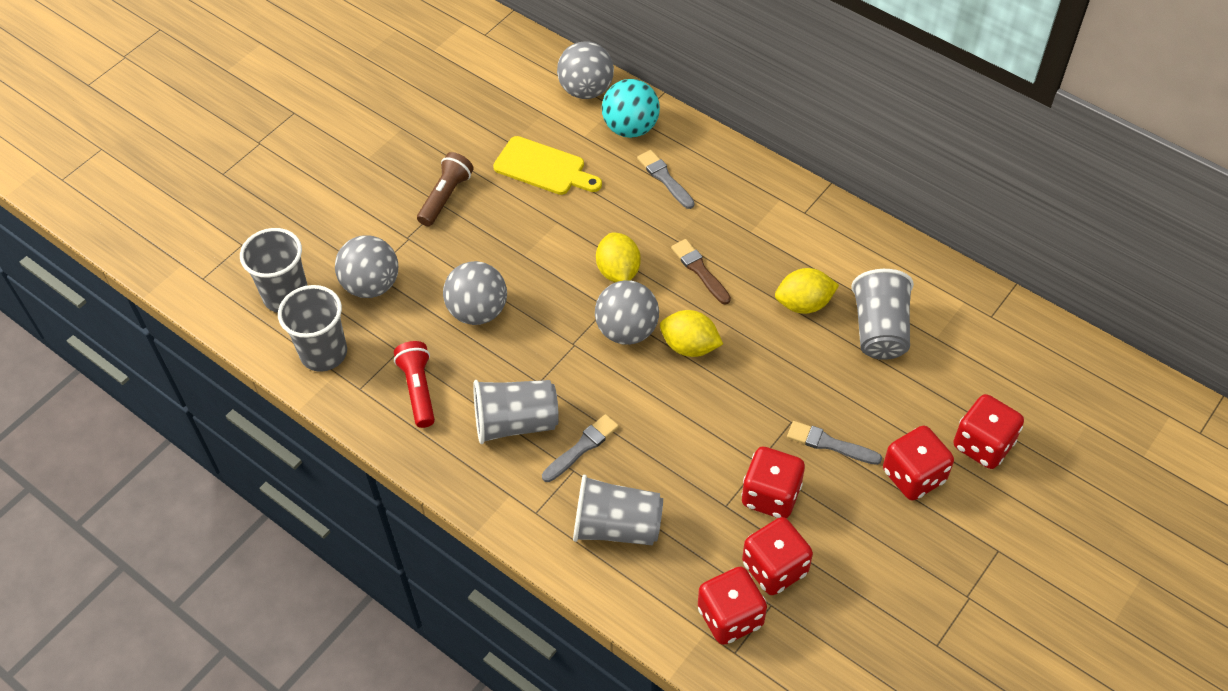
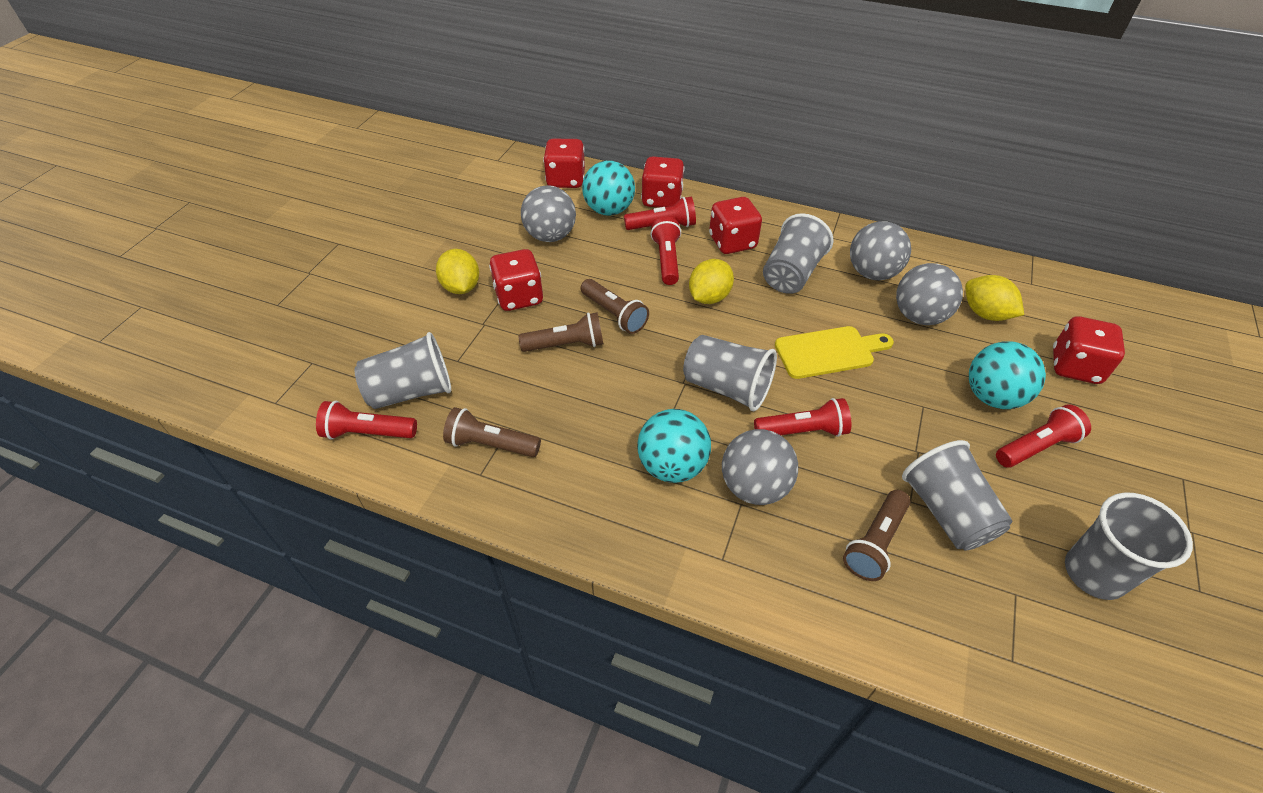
brown brush: [671,239,731,305] = 1 -> none = 0
brown flashlight: [417,152,474,226] = 1 -> [443,407,541,457] [518,312,603,352] [581,279,649,334] [843,490,910,581] = 4
grey brush: [542,414,619,482] [637,150,695,209] [787,421,882,465] = 3 -> none = 0
red flashlight: [394,341,435,428] = 1 -> [316,401,417,440] [624,197,696,230] [650,217,681,285] [754,398,851,437] [996,404,1091,468] = 5
turquoise ball: [602,79,660,138] = 1 -> [582,161,635,216] [637,409,711,483] [969,341,1046,409] = 3

